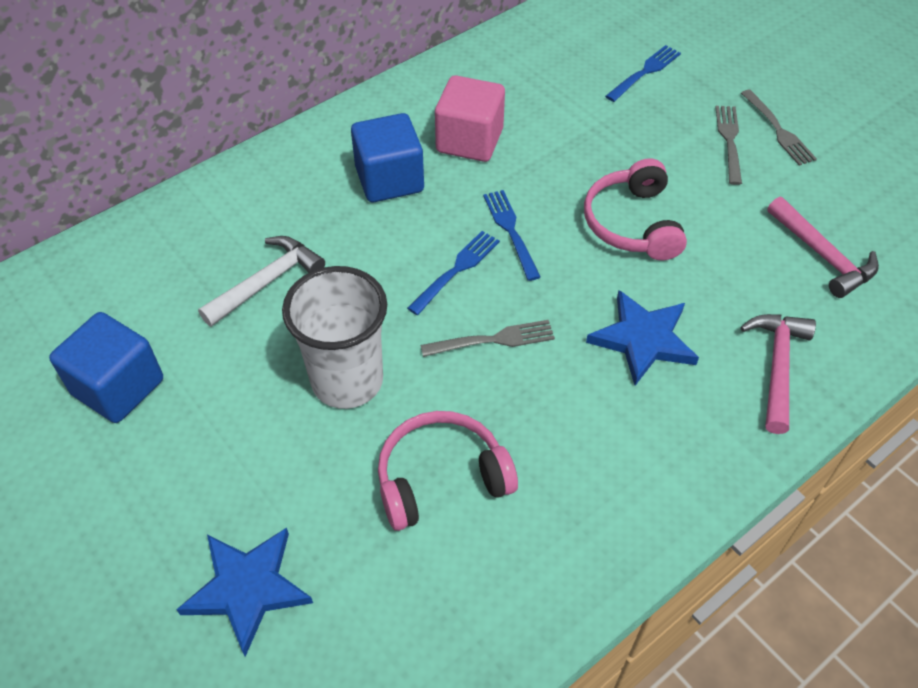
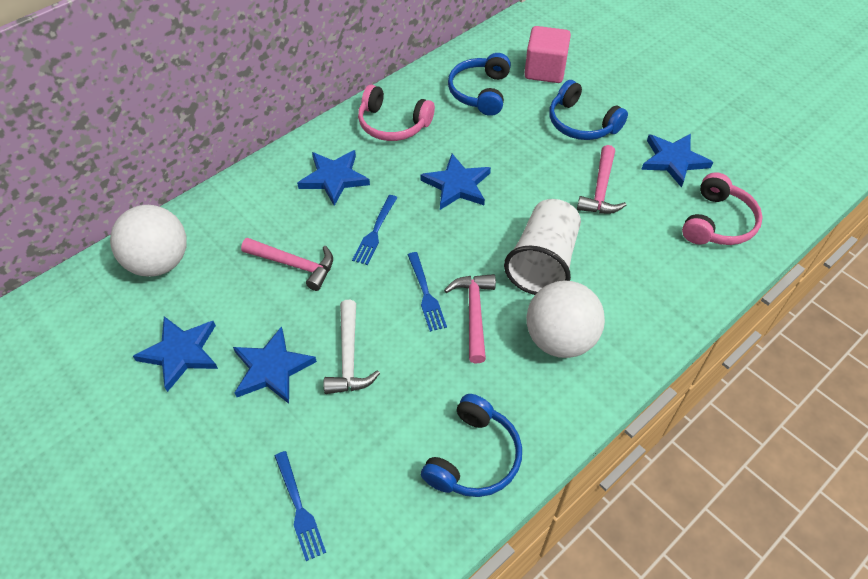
blue cube: [49,312,163,423] [351,113,424,202] = 2 -> none = 0
blue headphones: none = 0 -> [421,394,522,497] [448,53,511,116] [549,80,628,140] = 3
blue star: [176,528,313,657] [586,290,699,386] = 2 -> [133,316,218,392] [233,326,317,404] [297,150,370,206] [420,154,491,210] [641,134,713,188] = 5
grey fork: [421,320,555,357] [715,106,742,185] [741,90,817,166] = 3 -> none = 0
pink hammer: [740,314,816,434] [767,197,879,298] = 2 -> [241,238,333,291] [444,274,496,363] [577,145,626,214] = 3
white ball: none = 0 -> [110,205,186,277] [526,280,605,358] = 2

